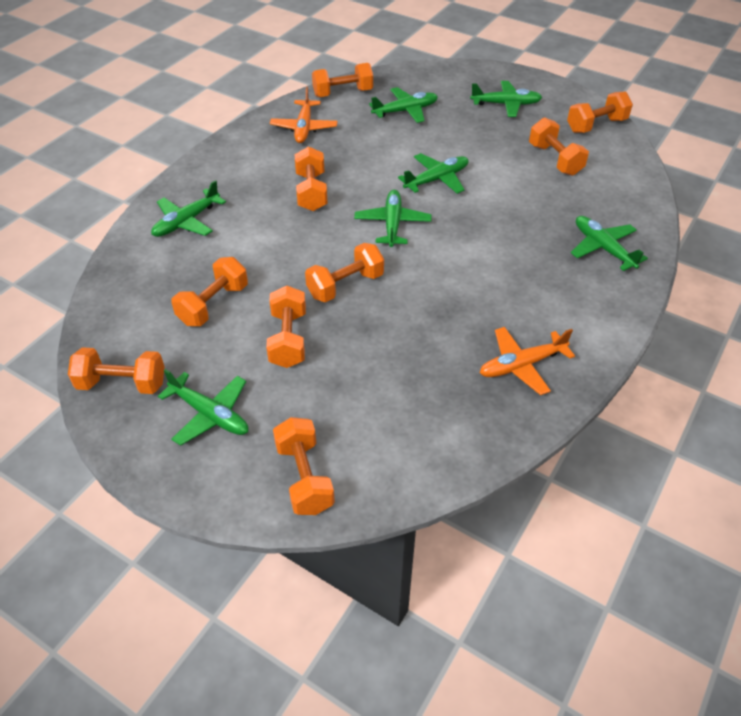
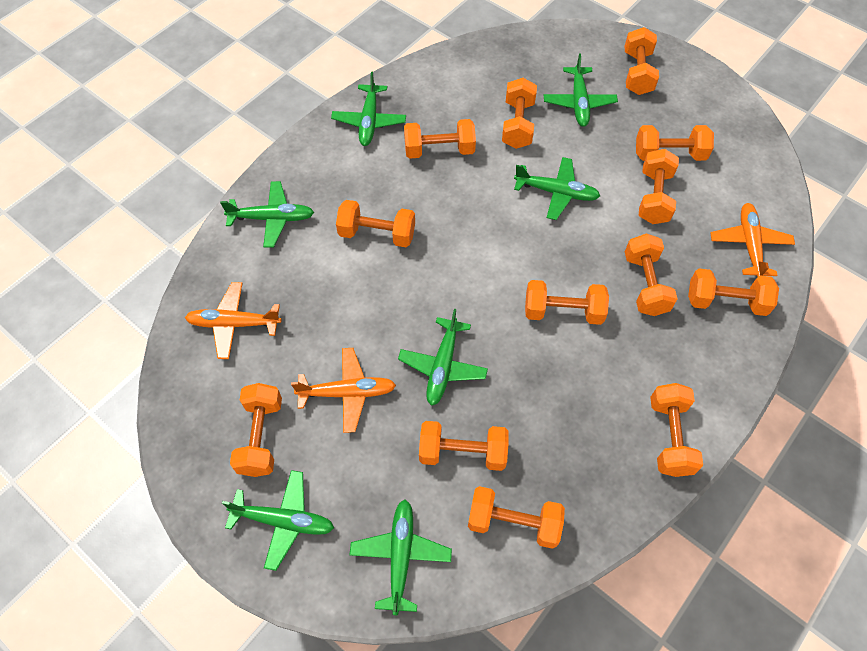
orange dumbbell: [68,347,165,394] [171,257,248,326] [266,286,306,368] [273,417,335,515] [295,146,328,211] [305,243,384,302] [312,63,373,97] [529,117,589,176] [567,91,633,133] = 9 -> [230,383,282,477] [336,200,415,247] [404,119,476,159] [419,421,509,471] [468,486,565,549] [502,78,537,149] [525,280,609,325] [625,27,659,95] [625,234,678,316] [636,125,714,161] [638,149,679,224] [650,383,703,477] [688,268,779,316] = 13
orange plane: [270,87,338,143] [480,327,575,395] = 2 -> [185,282,281,359] [291,348,396,433] [711,203,795,277] = 3

